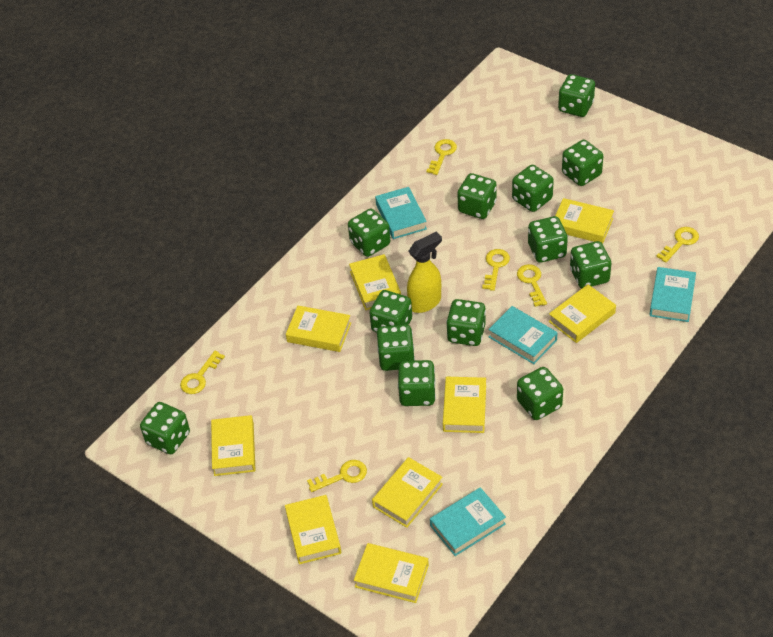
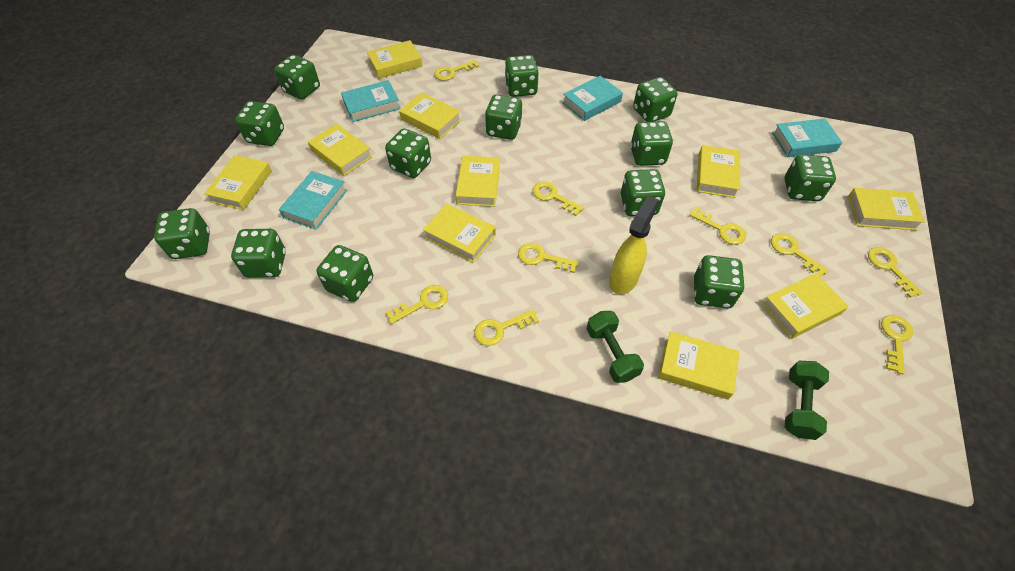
green dumbbell: none = 0 -> [586,311,644,383] [785,361,829,440] = 2
yellow book: [211,415,255,476] [285,495,341,564] [286,306,351,352] [349,254,401,310] [354,543,429,603] [372,457,443,528] [443,377,486,433] [549,284,616,343] [555,198,614,244] = 9 -> [204,155,272,210] [308,124,373,176] [367,40,422,79] [399,92,461,139] [423,203,496,263] [455,156,500,207] [658,331,739,400] [697,145,740,198] [761,273,848,339] [848,188,925,230] = 10
yellow key: [180,351,225,394] [307,460,367,492] [427,139,457,175] [482,249,510,291] [517,264,547,307] [656,227,699,262] = 6 -> [386,285,448,324] [434,60,479,81] [474,309,539,346] [518,243,579,273] [532,181,584,216] [689,207,746,245] [771,233,829,277] [868,247,923,298] [881,315,913,374] = 9

